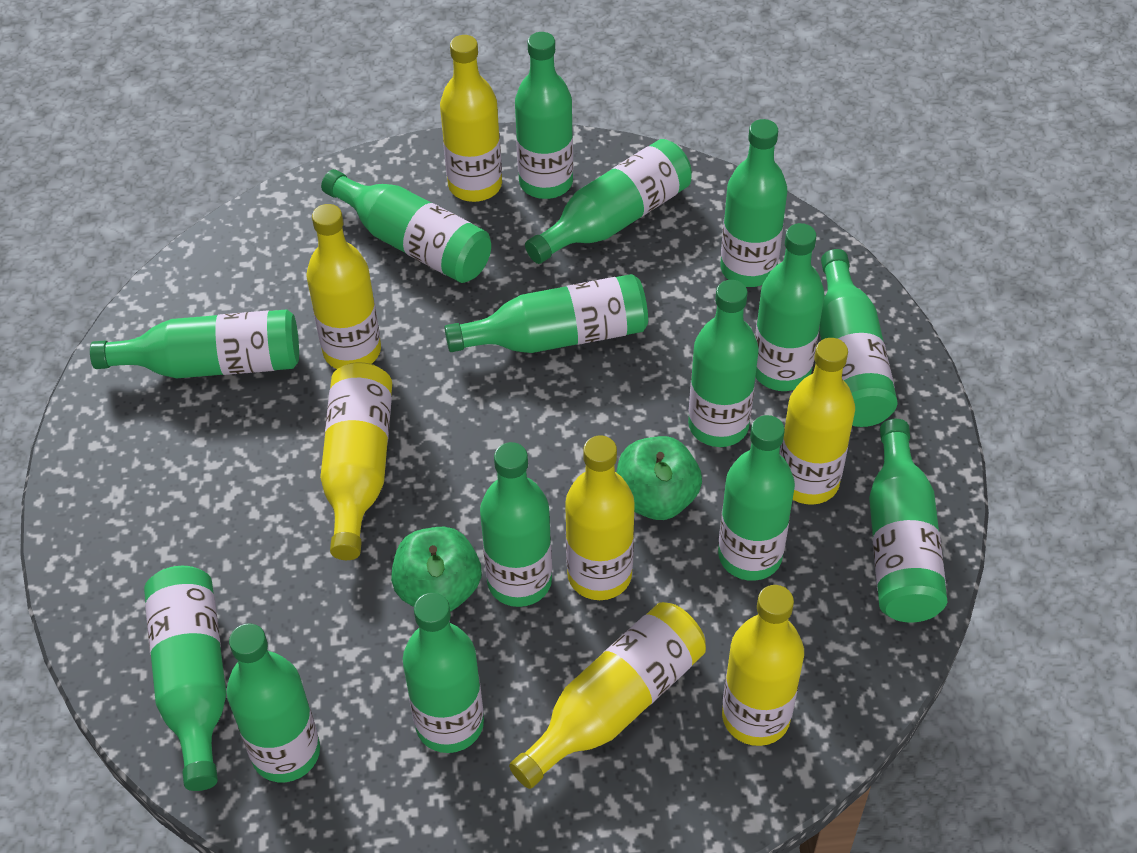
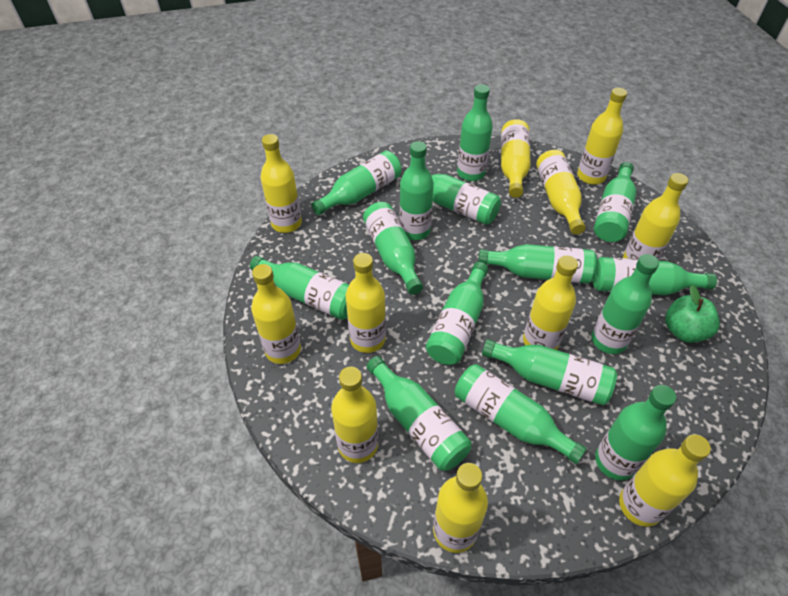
green apple: [391,527,481,612] [616,436,702,520] = 2 -> [665,285,720,343] = 1
yellow bottle: [307,204,381,369] [320,362,392,560] [440,35,502,202] [509,602,706,789] [565,436,635,600] [722,585,804,746] [780,338,855,505] = 7 -> [251,264,301,364] [261,134,302,233] [331,367,378,463] [346,253,386,353] [433,463,488,553] [501,119,531,198] [523,255,578,350] [536,150,586,235] [577,88,627,185] [619,434,711,527] [623,173,688,261] = 11

